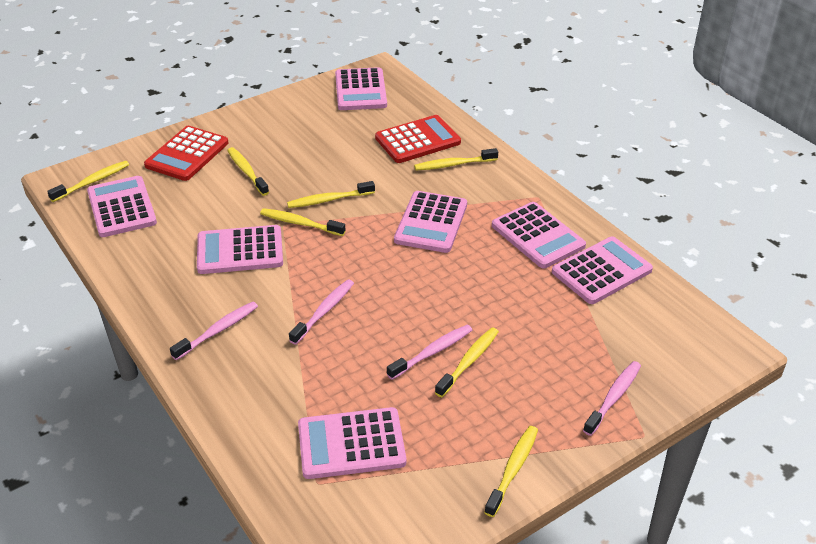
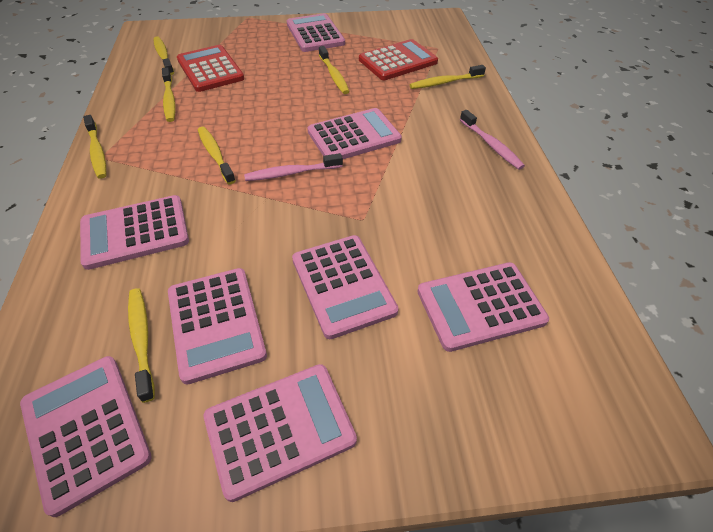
pink calculator: [87,176,157,237] [197,225,283,274] [298,407,406,479] [335,67,387,110] [394,191,467,253] [492,202,586,268] [552,236,653,304] = 7 -> [20,356,152,517] [80,195,189,270] [168,268,267,384] [204,364,357,502] [287,13,345,52] [292,235,398,339] [308,108,402,159] [417,262,549,352] = 8
pink toothbrush: [170,302,258,360] [289,279,354,345] [387,325,472,380] [583,361,641,436] = 4 -> [244,153,343,181] [460,110,525,170] = 2

